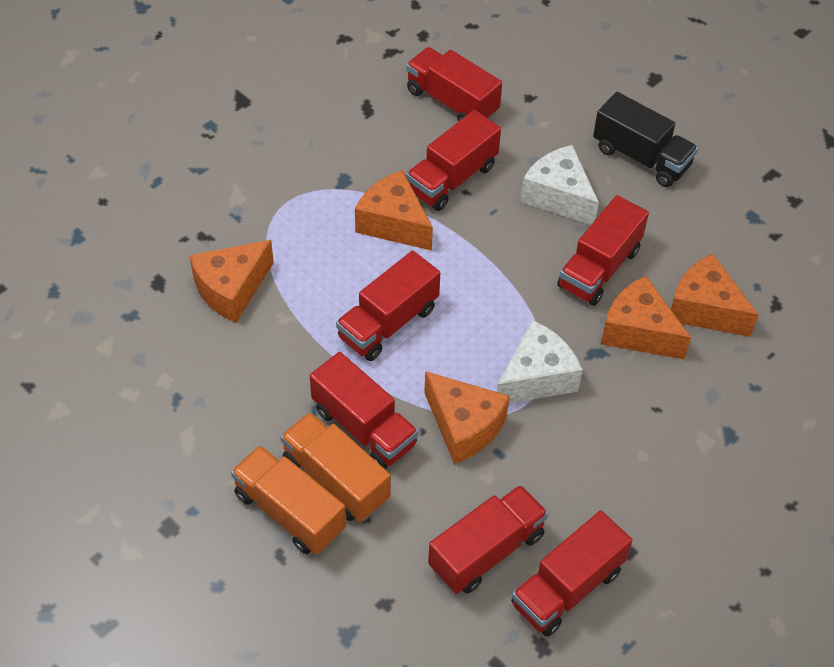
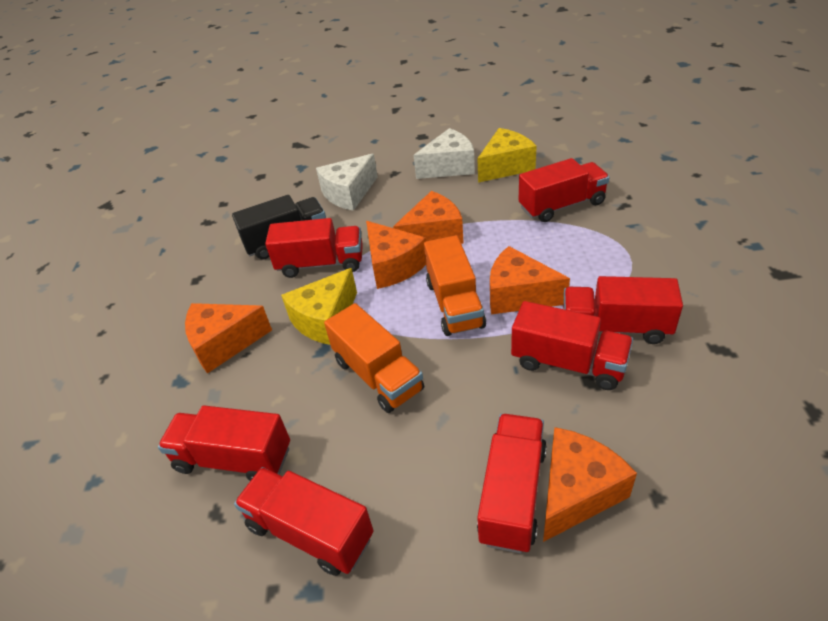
yellow cheese: none = 0 -> [281,268,357,345] [477,128,537,183] = 2

